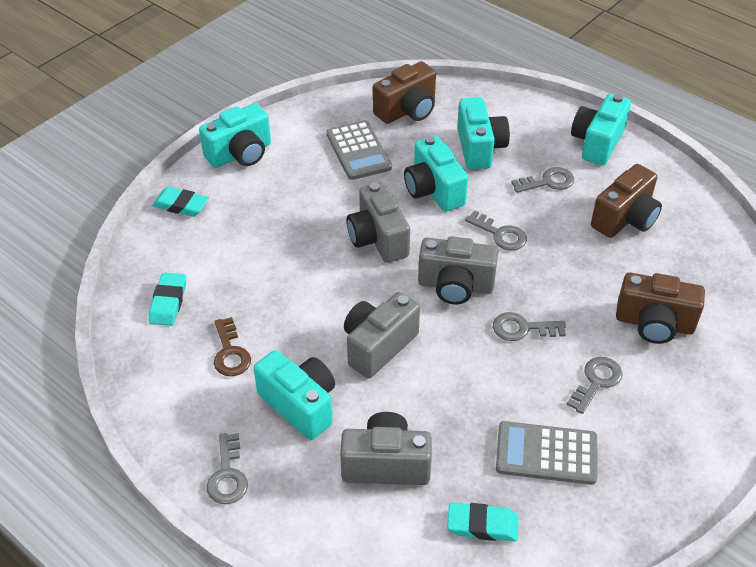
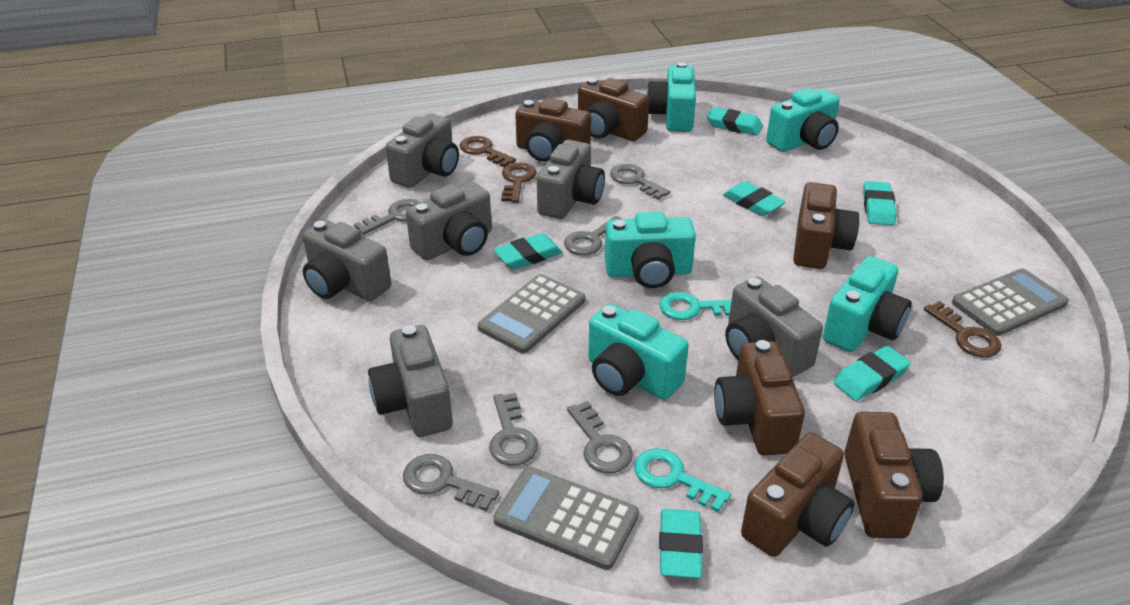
brown camera: [373,61,436,124] [591,164,662,238] [616,272,705,344] = 3 -> [515,98,591,162] [578,78,649,141] [714,340,805,456] [741,432,854,557] [793,182,859,269] [844,412,944,538] = 6
brown key: [214,317,251,376] = 1 -> [459,136,516,167] [501,163,537,203] [924,301,1001,357] = 3
grey calculator: [326,120,392,180] [496,421,598,485] = 2 -> [478,274,585,353] [493,467,639,570] [952,269,1069,336] = 3
grey camera: [340,412,432,485] [344,292,420,378] [346,182,410,263] [418,236,498,304] = 4 -> [303,220,391,301] [368,325,453,437] [386,113,459,188] [406,182,492,260] [537,140,605,219] [725,277,823,377] = 6
grey key: [207,433,248,504] [465,210,527,251] [493,312,566,341] [511,167,574,193] [566,357,623,414] = 5 -> [354,199,421,235] [403,454,499,511] [489,393,538,466] [564,216,621,255] [567,401,633,473] [610,164,670,199] = 6
turquoise eraser: [149,272,186,326] [152,187,209,217] [447,502,518,542] = 3 -> [494,233,563,269] [659,509,703,578] [707,107,763,136] [723,181,786,216] [833,346,910,401] [863,181,897,225] = 6
turquoise key: none = 0 -> [634,448,731,512] [659,292,732,320] = 2

